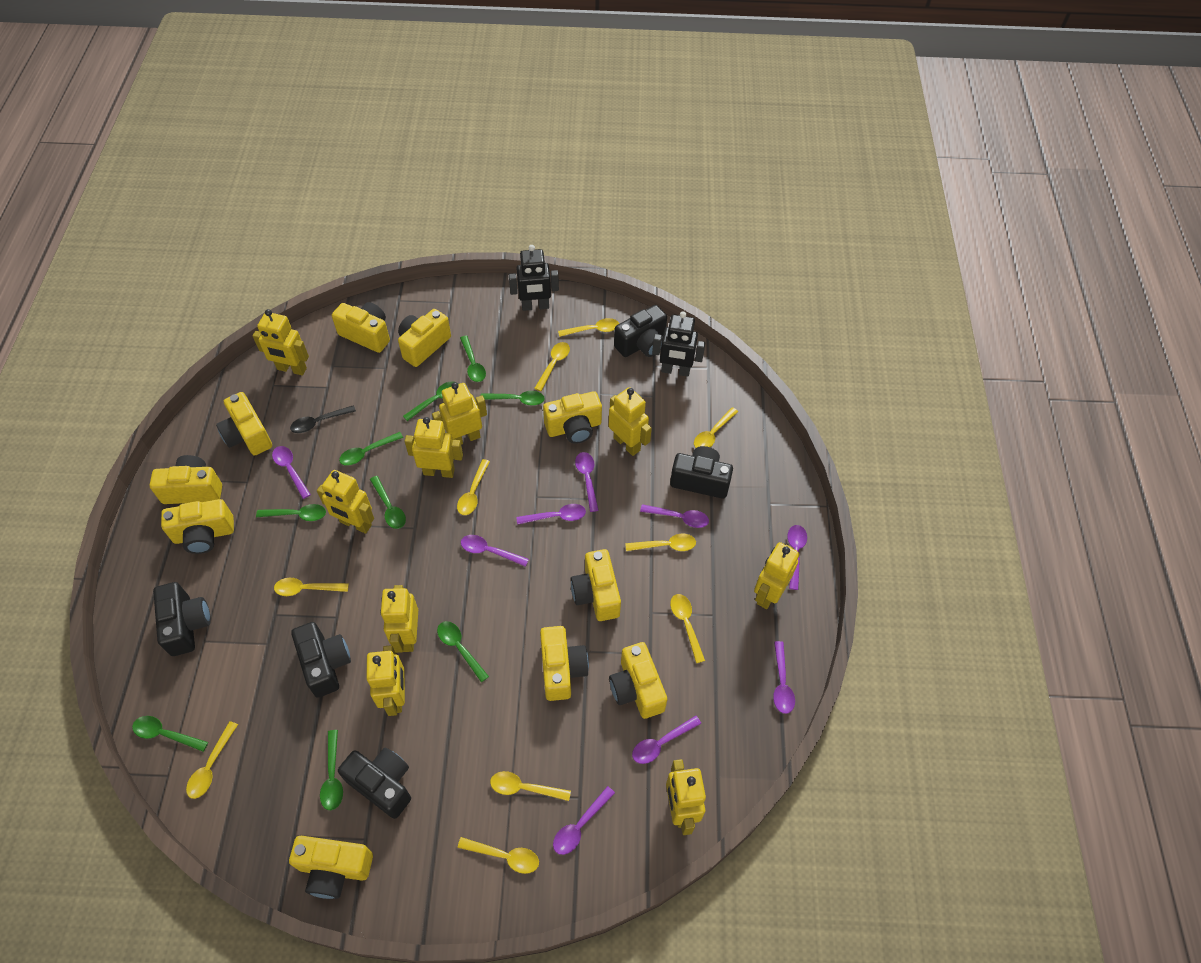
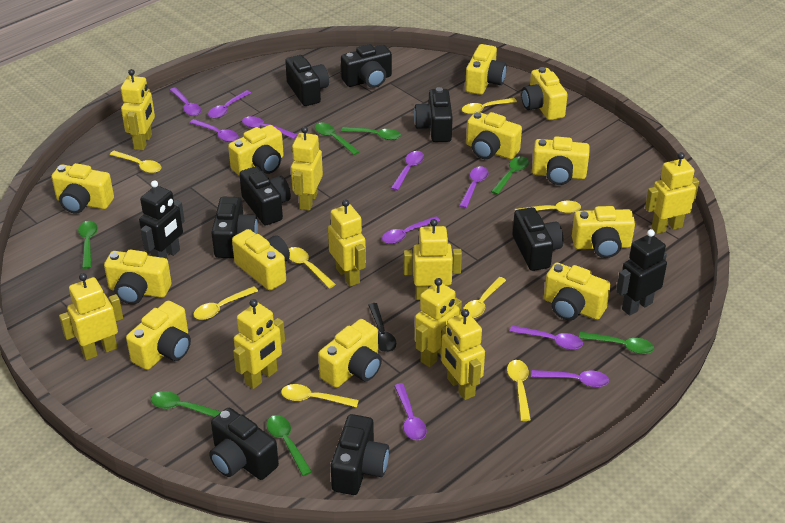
black camera: [153,582,211,656] [291,622,351,698] [338,748,411,819] [614,305,667,357] [670,446,733,499] = 5 -> [209,408,279,480] [211,197,258,258] [239,166,291,225] [285,55,329,106] [331,414,389,495] [341,44,392,88] [414,87,453,142] [513,207,563,271] = 8
green spoon: [132,716,208,752] [256,504,326,521] [320,730,343,810] [339,432,403,466] [370,476,406,529] [403,381,457,421] [437,621,489,682] [460,336,486,382] [480,391,545,406] = 9 -> [78,221,98,269] [151,391,221,418] [267,415,312,476] [315,123,360,155] [341,127,401,140] [491,156,529,195] [579,332,654,354] = 7
purple spoon: [272,446,311,499] [461,535,529,567] [516,504,586,525] [553,786,615,855] [575,452,599,512] [632,716,701,764] [640,504,709,528] [773,641,795,714] [787,525,807,590] = 9 -> [170,87,202,116] [190,119,239,142] [208,90,251,118] [242,116,297,139] [382,216,440,244] [391,151,424,191] [394,383,427,440] [459,166,489,208] [510,325,583,350] [531,370,609,387] = 10
yellow camera: [150,455,222,504] [161,499,234,554] [216,392,272,455] [289,836,373,899] [332,302,390,353] [398,309,451,367] [540,626,589,701] [543,391,602,444] [570,549,621,621] [609,642,667,719] = 10 -> [51,163,114,214] [104,250,172,304] [126,301,191,370] [228,125,284,176] [232,229,290,290] [318,319,382,388] [465,44,507,95] [466,112,522,159] [521,67,568,120] [532,136,590,185] [544,263,611,320] [572,206,635,258] = 12
yellow spoon: [186,721,238,799] [274,578,349,596] [457,459,490,515] [458,837,539,874] [490,771,571,801] [534,342,570,391] [558,318,619,337] [625,533,696,551] [670,594,705,663] [694,407,738,448] = 10 -> [110,151,161,173] [194,286,258,320] [281,384,359,407] [289,247,336,289] [462,98,517,114] [463,277,506,318] [507,360,531,421] [515,201,581,213] = 8

